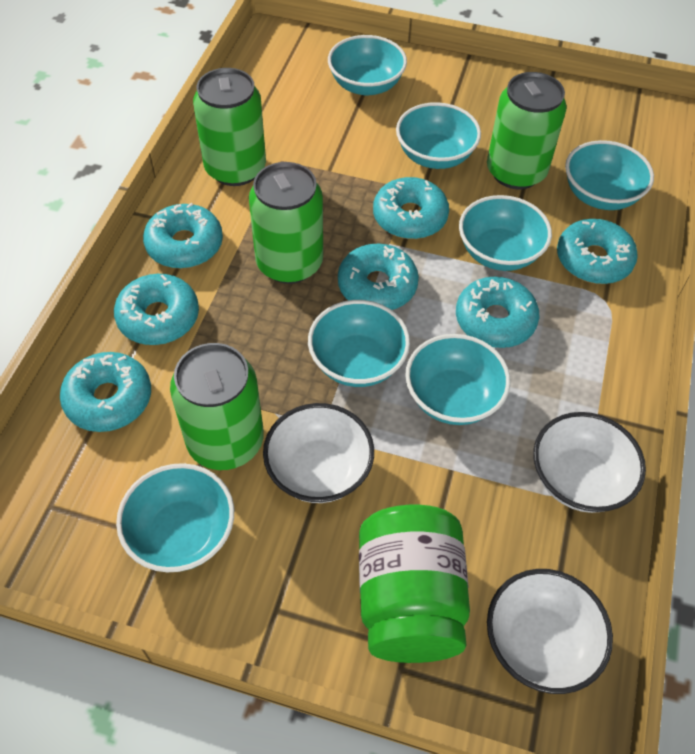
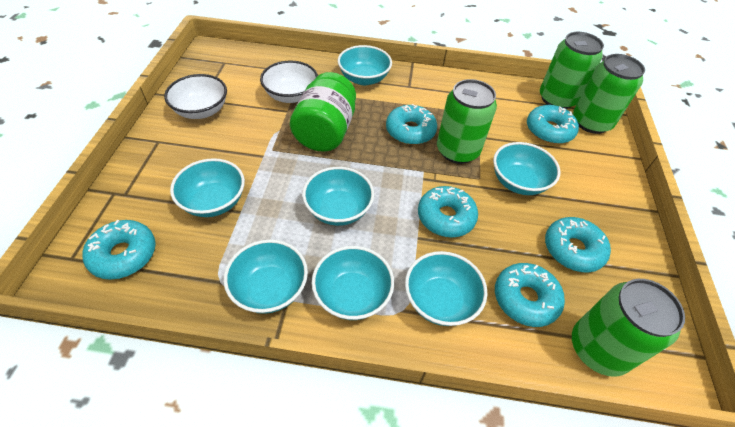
turquoise donut: [60,352,151,432] [114,274,199,345] [143,203,223,269] [338,244,419,310] [373,177,449,239] [456,277,540,348] [557,219,638,284] = 7 -> [82,220,156,280] [386,104,437,145] [418,186,478,237] [495,263,565,327] [527,105,579,144] [545,217,611,273] = 6
white bowl: [263,403,374,503] [487,569,613,694] [533,412,646,513] = 3 -> [164,74,227,119] [260,61,318,103] = 2

